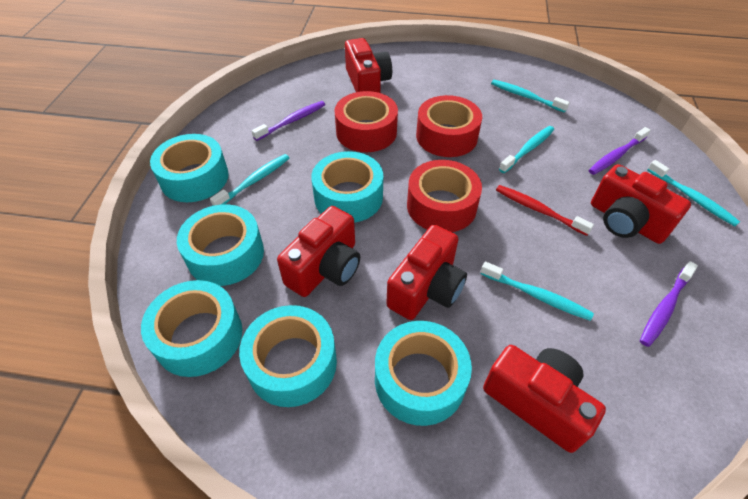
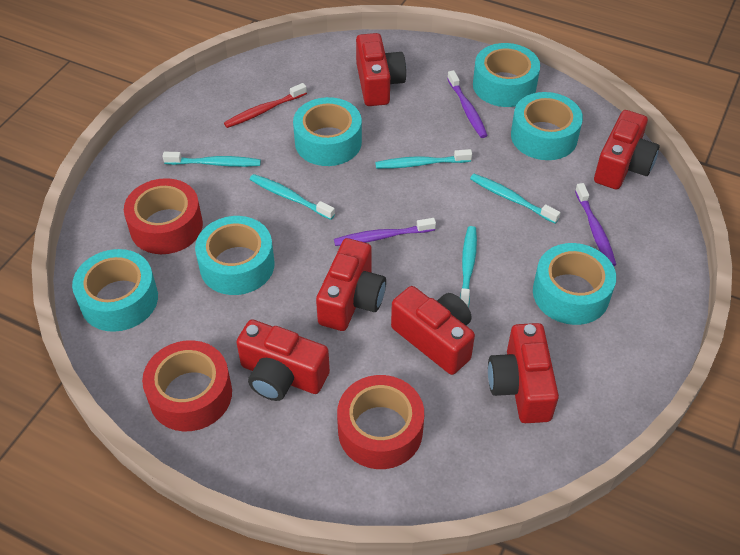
red camera: [277,206,360,297] [345,38,392,93] [386,225,467,320] [483,345,606,453] [591,164,691,244] = 5 -> [236,319,330,401] [316,238,386,331] [356,33,406,106] [391,286,475,375] [488,323,559,423] [594,110,659,189] = 6

